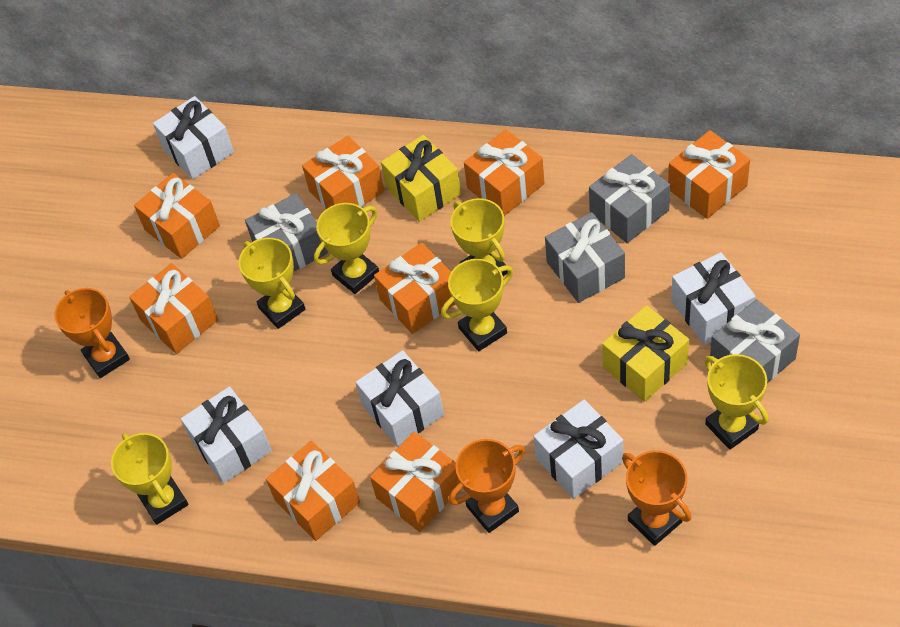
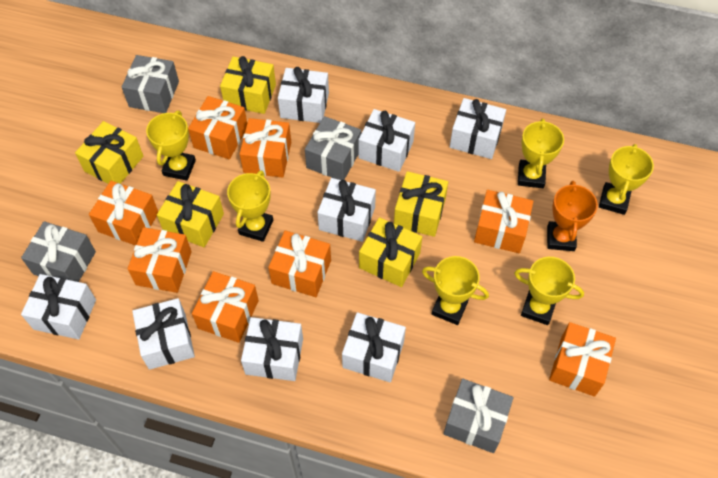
orange trophy: [54,288,130,378] [449,439,525,533] [622,450,692,546] = 3 -> [547,181,598,251] = 1
white gift: [153,96,234,180] [181,387,272,484] [356,350,444,447] [534,399,623,499] [671,252,756,345] = 5 -> [21,274,96,340] [132,298,195,370] [241,317,303,381] [278,67,329,123] [317,178,376,242] [342,312,406,382] [358,109,415,172] [450,98,506,159] = 8
yellow gift: [381,135,461,222] [602,305,689,402] = 2 -> [75,121,143,184] [157,181,224,247] [220,56,276,114] [359,217,422,287] [394,171,448,237] = 5

